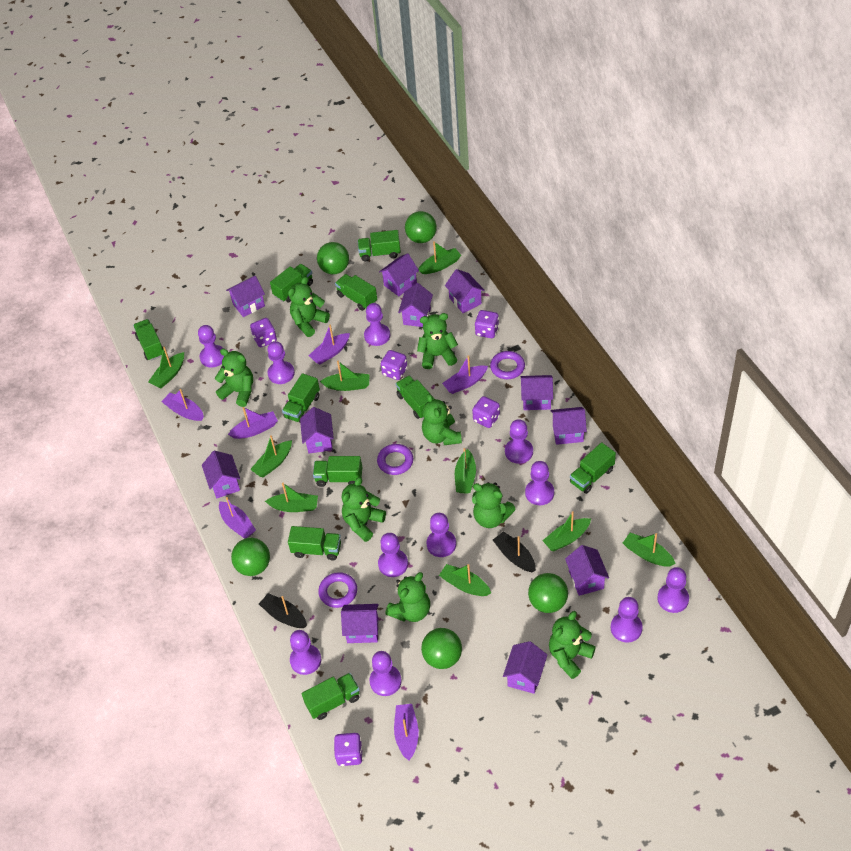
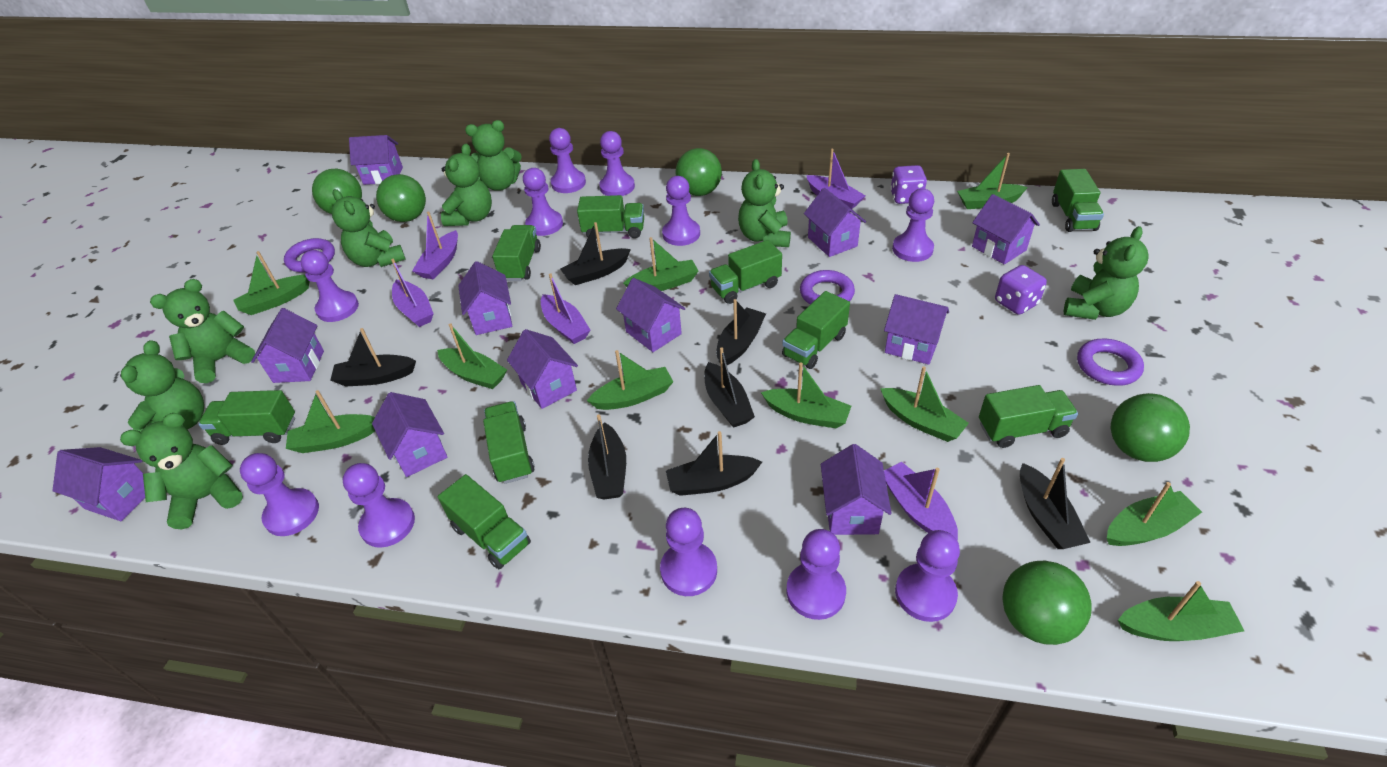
black boat: [259,593,307,628] [493,531,536,572] = 2 -> [330,328,416,387] [560,222,631,285] [588,414,626,500] [666,431,762,496] [704,348,755,428] [716,299,766,365] [1020,458,1091,549] = 7
green boat: [148,346,184,388] [250,435,292,477] [265,482,318,512] [320,361,370,391] [418,241,461,274] [439,564,491,596] [455,448,476,494] [542,511,591,551] [623,533,676,566] = 9 -> [233,251,309,315] [286,390,375,453] [437,323,507,389] [587,350,673,410] [623,237,699,291] [761,362,851,428] [880,366,969,442] [957,153,1028,209] [1107,482,1202,546] [1118,581,1244,641] = 10
green truck: [133,319,165,361] [270,264,313,302] [282,373,320,423] [288,526,341,560] [302,673,360,720] [313,456,362,487] [335,274,377,311] [358,230,401,262] [396,375,434,419] [570,442,616,494] = 10 -> [198,390,295,445] [438,474,531,569] [483,401,535,484] [492,225,541,281] [577,195,644,238] [709,240,782,304] [782,291,850,369] [979,385,1078,448] [1052,169,1104,232] = 9
purple boat: [161,389,204,421] [219,497,256,539] [228,407,278,439] [308,324,350,364] [394,704,419,761] [442,355,488,394] = 6 -> [391,259,434,327] [412,211,458,279] [541,273,590,344] [806,148,865,209] [884,462,958,540] = 5
purple dice: [250,318,277,347] [334,733,363,766] [381,350,407,380] [472,396,500,428] [475,310,499,338] = 5 -> [890,165,927,204] [995,265,1047,315] = 2

